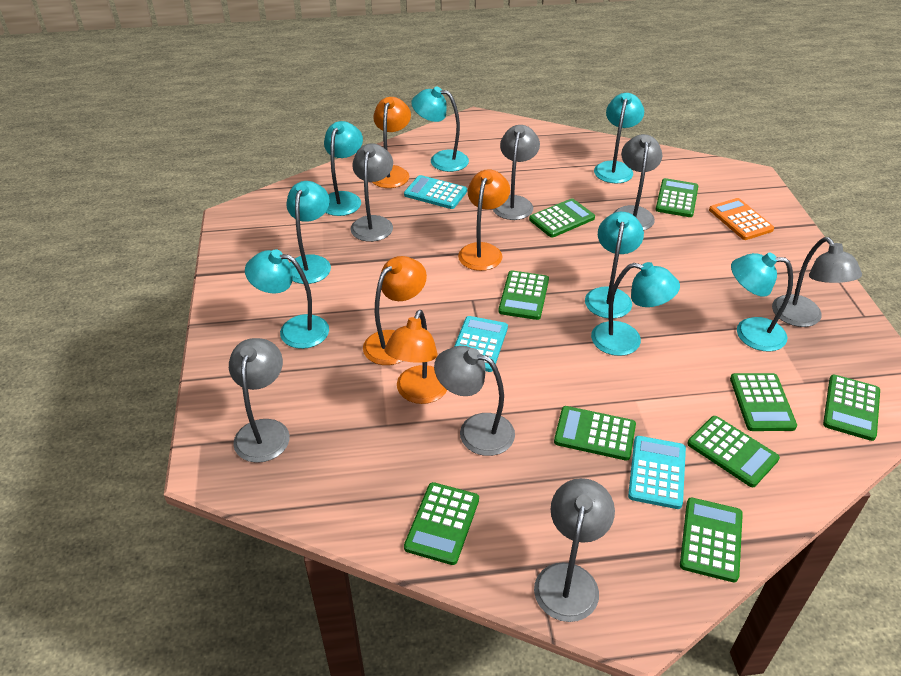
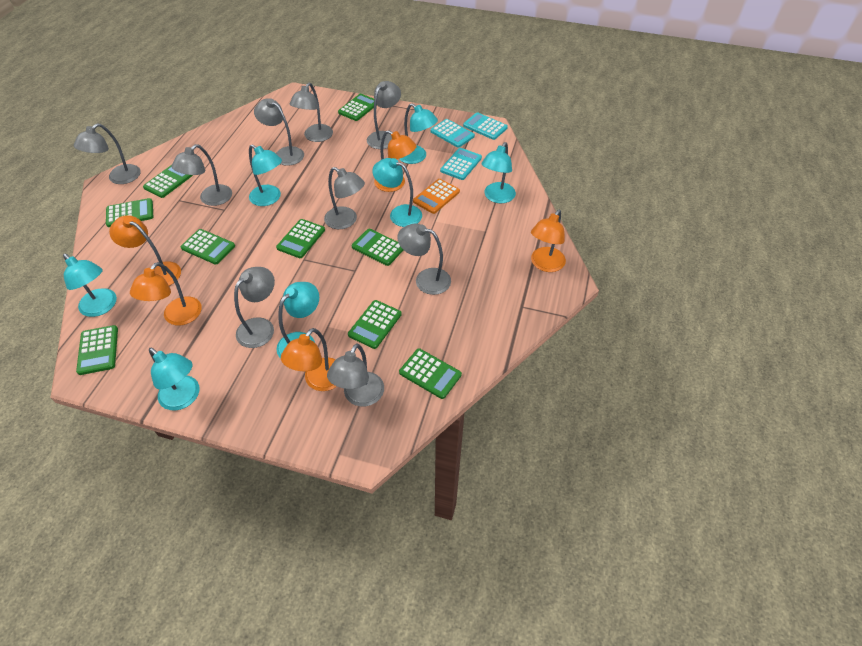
grey lamp: [229,338,290,463] [350,143,393,242] [434,346,515,456] [493,125,540,220] [534,478,615,622] [614,134,662,231] [772,237,862,327] = 7 -> [74,123,141,184] [171,144,232,206] [234,267,275,348] [254,98,304,166] [290,83,333,142] [324,167,365,229] [327,344,384,407] [367,81,401,149] [397,223,451,295] = 9
orange lamp: [363,256,427,365] [372,97,411,188] [385,310,447,404] [458,169,510,271] = 4 -> [109,215,181,286] [130,262,202,325] [281,328,337,391] [374,130,417,192] [531,210,566,272] = 5
turquoise lamp: [245,249,329,349] [286,181,331,284] [324,121,363,216] [411,86,469,172] [585,212,644,318] [591,262,680,356] [594,93,644,184] [731,252,793,352] = 8 -> [63,254,117,317] [149,348,199,410] [249,144,282,206] [276,282,319,359] [372,158,422,227] [399,103,438,164] [482,142,516,203] = 7

